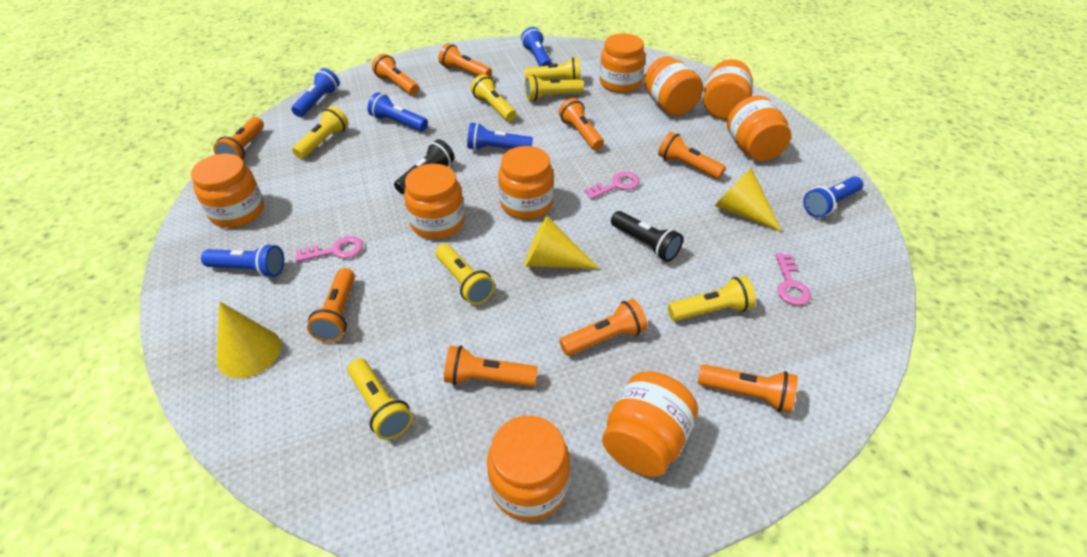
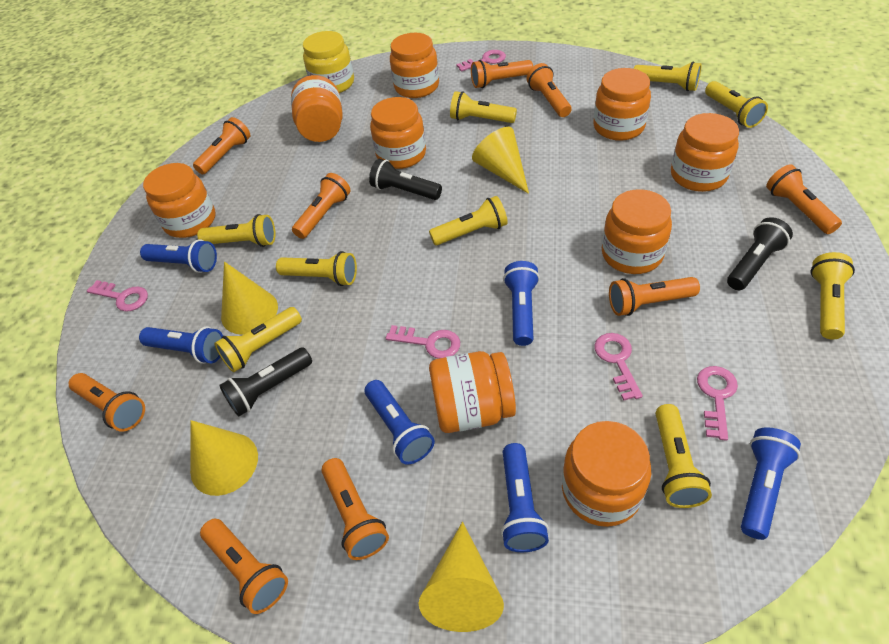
black flashlight: [394,139,455,194] [611,211,683,262] = 2 -> [220,347,312,416] [369,159,442,200] [727,217,793,290] = 3
pink key: [295,236,363,262] [584,172,640,199] [775,253,811,306] = 3 -> [87,280,148,312] [386,325,460,359] [457,50,506,72] [594,333,643,400] [697,366,738,441] = 5
yellow cone: [217,301,281,378] [525,216,599,269] [715,168,782,232] = 3 -> [190,420,258,496] [221,261,278,335] [419,522,504,632] [472,127,529,194] = 4
yellow flashlight: [292,106,348,159] [347,358,413,440] [435,244,495,305] [471,75,516,121] [525,57,581,80] [525,75,584,101] [668,276,756,321] = 7 -> [197,214,276,247] [214,307,302,372] [276,251,357,286] [429,196,508,245] [450,91,517,123] [634,61,701,91] [655,404,712,508] [705,81,768,128] [811,252,855,339] = 9
yellow jar: none = 0 -> [303,31,354,93] = 1

